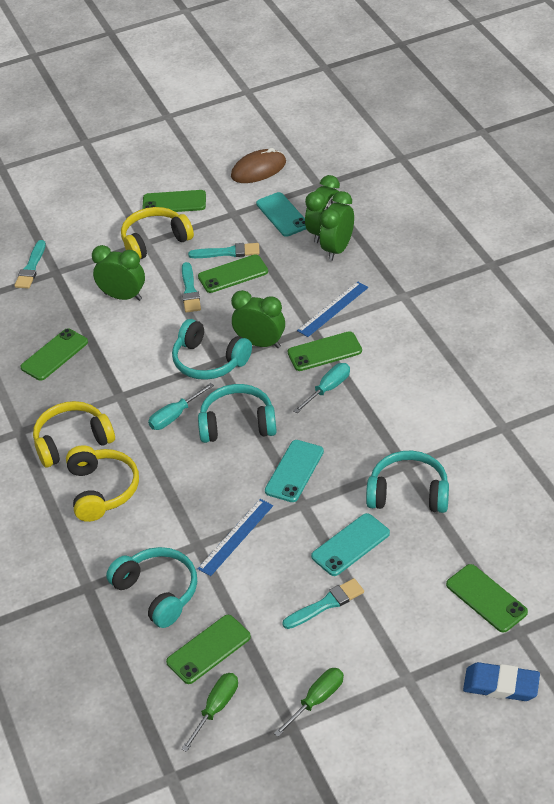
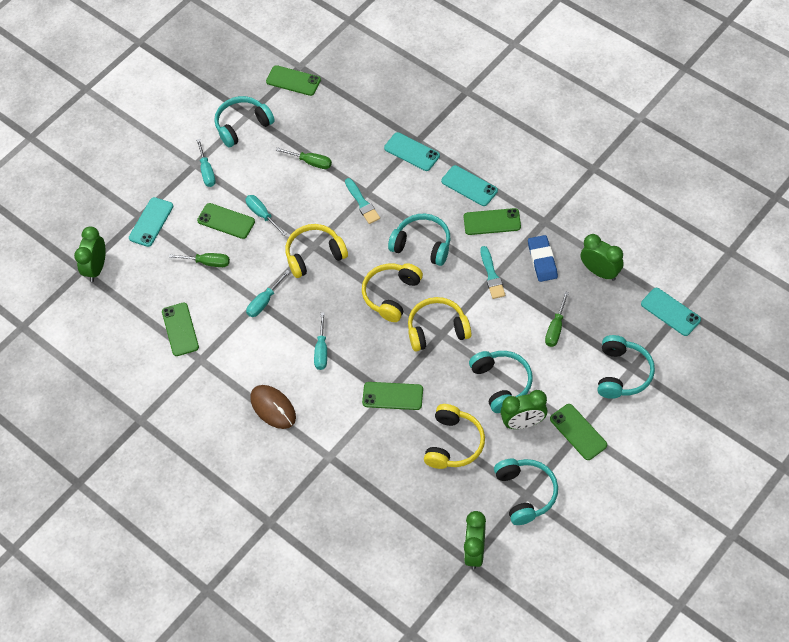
blue ruler: [197,499,273,576] [297,281,368,337] = 2 -> none = 0
green screwdriver: [182,673,238,752] [274,668,344,737] = 2 -> [169,253,230,267] [275,148,332,169] [545,291,569,347] = 3
turquoise brush: [14,240,46,289] [182,262,201,313] [188,243,260,258] [282,578,364,629] = 4 -> [345,178,380,224] [480,246,505,299] = 2
turquoise headphones: [106,547,197,628] [172,319,252,380] [198,384,277,443] [366,451,449,513] = 4 -> [214,96,275,148] [388,214,450,266] [469,351,533,413] [494,459,558,525] [598,335,655,399] = 5
turquoise phone: [256,192,306,237] [265,440,324,502] [311,513,390,576] = 3 -> [129,197,173,247] [384,132,440,171] [441,165,498,206] [641,288,701,336] = 4
turquoise screwdriver: [148,383,214,430] [293,363,350,413] = 2 -> [196,139,216,187] [246,195,287,236] [246,270,290,317] [314,312,327,370] = 4
yellow headphones: [33,401,115,467] [66,445,139,522] [121,207,194,259] = 3 -> [286,224,348,278] [362,263,423,322] [408,297,471,351] [424,404,485,469] = 4

